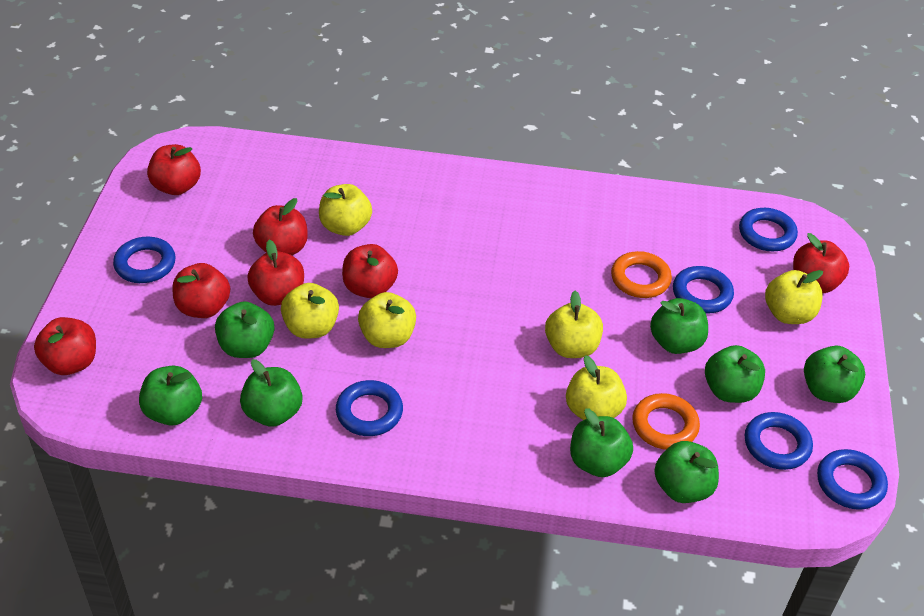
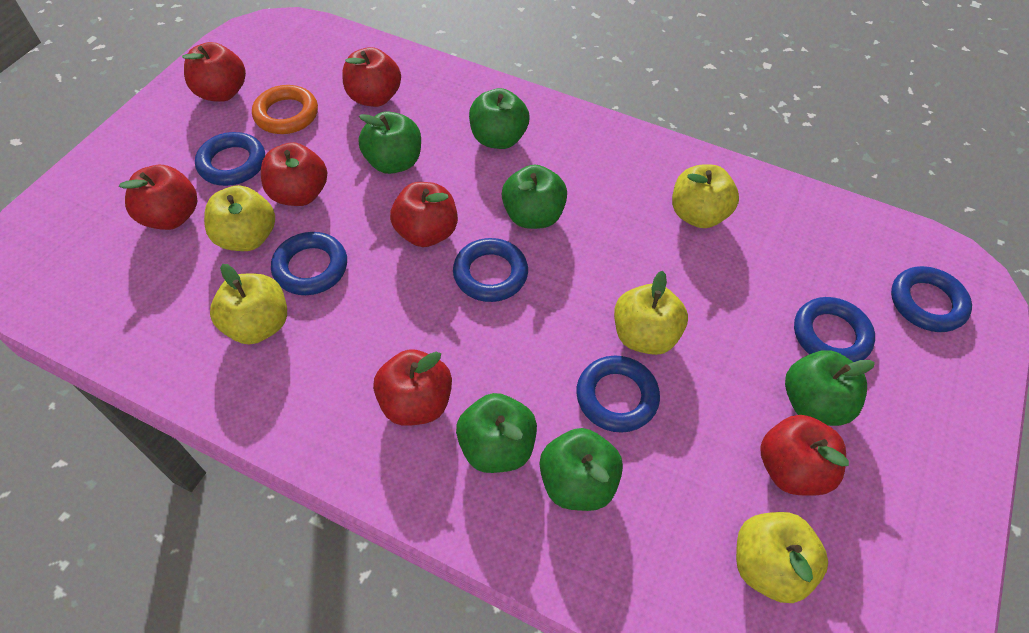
green apple: [139,366,202,426] [215,301,274,358] [240,359,302,427] [570,408,633,477] [650,298,708,354] [654,441,719,503] [705,345,765,403] [804,346,865,403] = 8 -> [359,111,421,174] [456,393,537,473] [469,88,530,149] [502,164,567,229] [540,428,623,511] [785,350,875,426] = 6
orange ring: [611,251,672,298] [632,393,700,450] = 2 -> [252,85,318,134] = 1
yellow apple: [281,283,339,339] [319,184,372,236] [358,292,416,348] [545,291,603,358] [566,355,627,420] [765,270,823,324] = 6 -> [204,185,275,251] [210,264,287,344] [614,271,688,355] [672,165,739,228] [736,512,828,603] = 5

